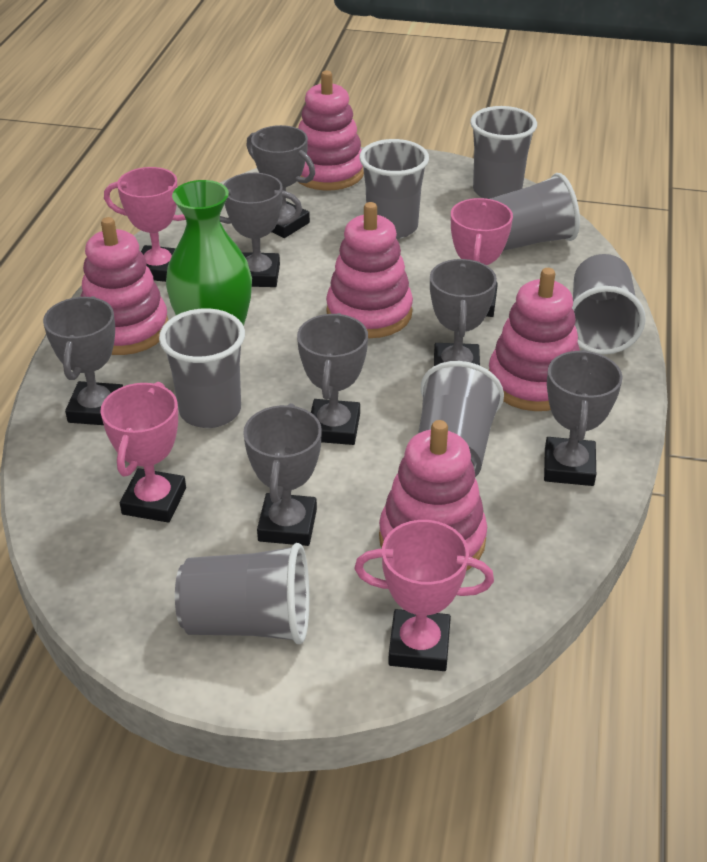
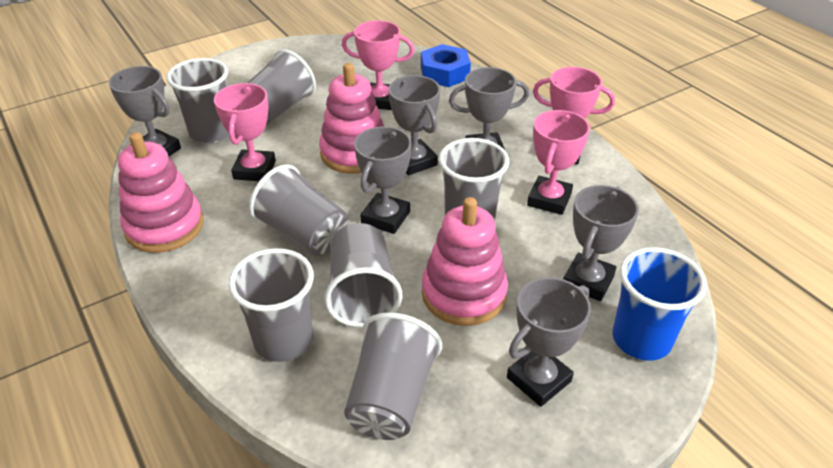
blue cup: none = 0 -> [612,247,707,361] = 1
blue nut: none = 0 -> [421,44,471,87] = 1
green vase: [166,180,252,326] = 1 -> none = 0
grey trophy: [43,296,123,425] [220,173,302,287] [243,403,322,546] [246,125,315,238] [297,313,368,445] [430,259,497,366] [544,350,623,486] = 7 -> [109,66,181,157] [354,126,412,234] [388,75,440,175] [449,67,529,150] [507,277,591,407] [563,185,639,301] = 6
pink stacking toy: [81,217,168,355] [298,71,364,191] [326,202,413,338] [379,420,487,571] [489,268,580,411] = 5 -> [118,132,204,253] [319,63,384,174] [422,197,508,326] = 3

